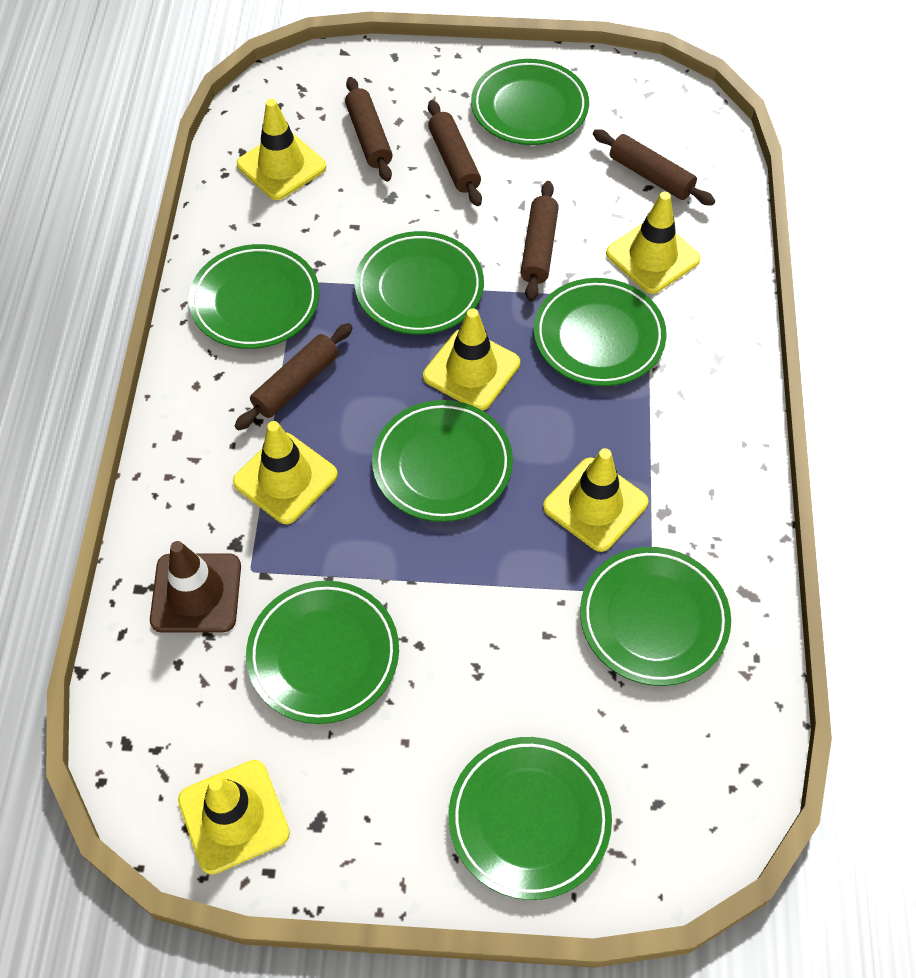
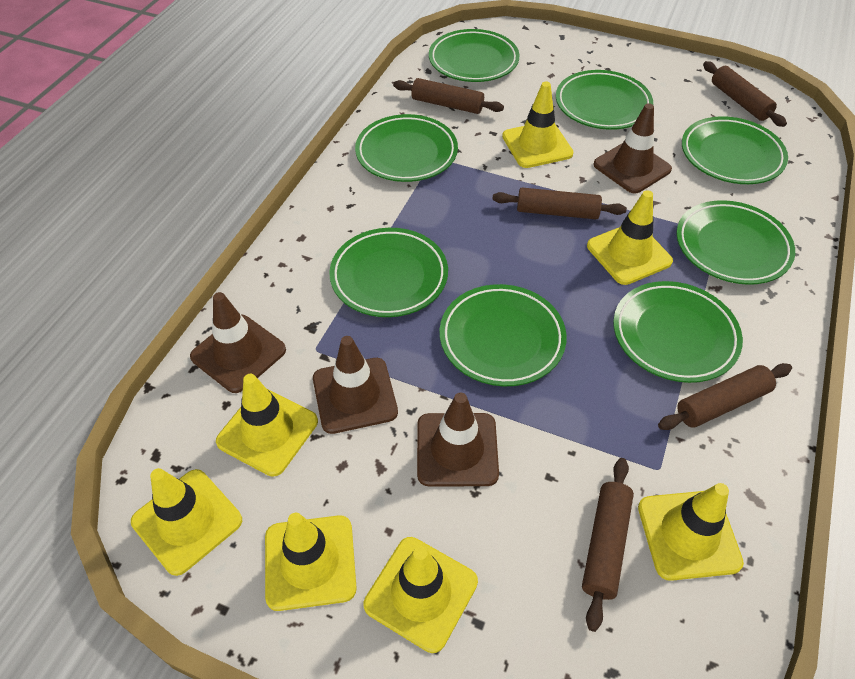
brown traffic cone: [150,541,241,633] = 1 -> [190,292,286,393] [313,336,398,434] [417,392,499,487] [593,103,672,193] = 4
yellow traffic cone: [178,760,290,875] [233,421,338,524] [237,99,326,200] [423,308,520,410] [543,448,648,552] [606,192,701,294] = 6 -> [131,468,242,576] [216,374,318,477] [265,513,357,611] [364,537,478,653] [502,82,573,168] [587,190,673,285] [638,483,744,581] = 7

